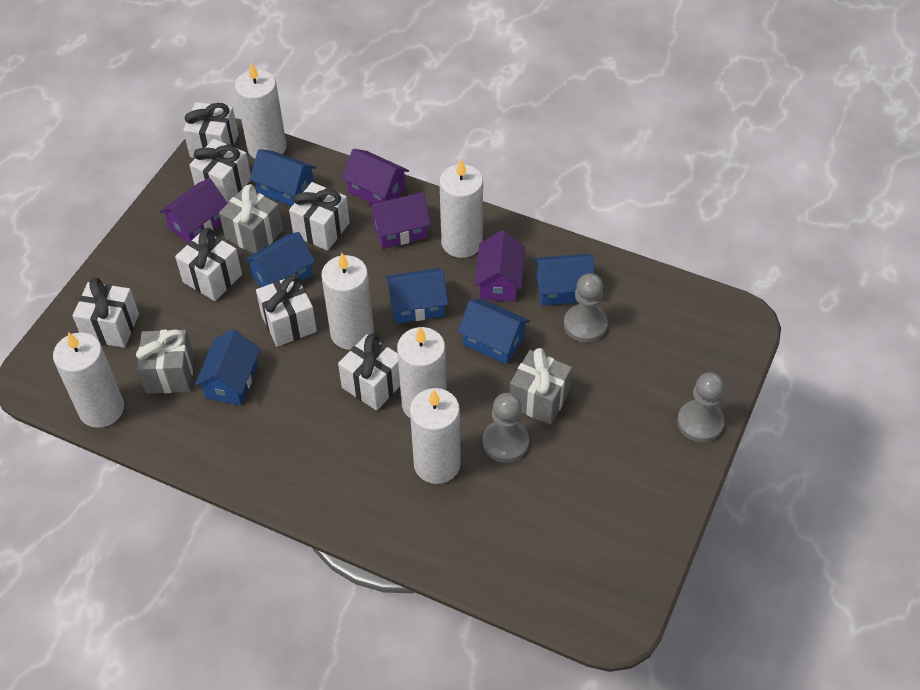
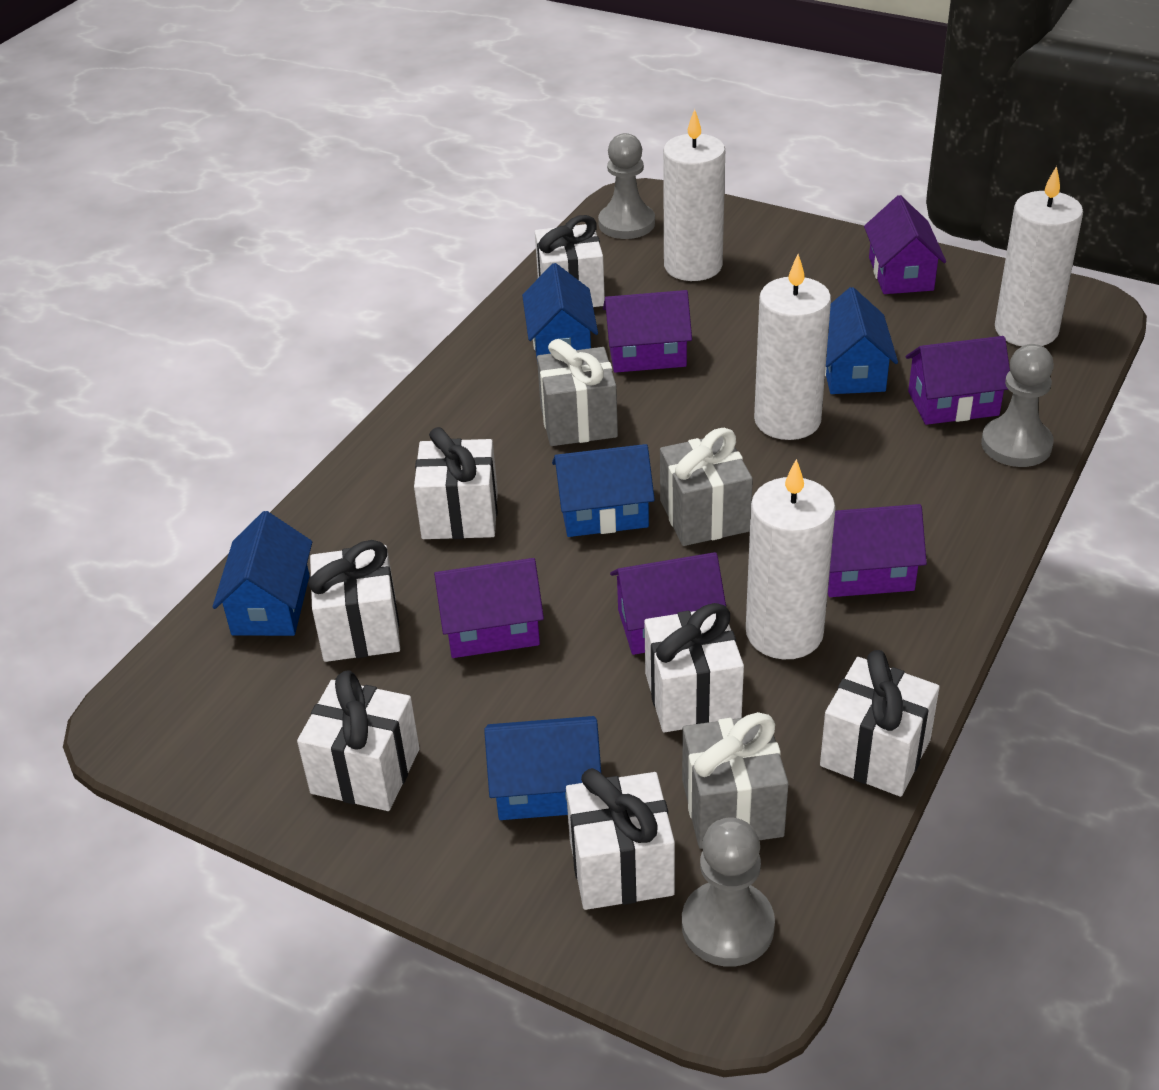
blue house: [195,329,260,405] [244,232,315,287] [250,149,316,206] [386,268,448,323] [458,299,530,364] [534,254,595,306] = 6 -> [212,511,312,636] [484,716,601,820] [522,263,598,357] [552,444,655,537] [825,287,898,394] = 5
purple house: [159,178,228,243] [342,149,409,203] [368,193,431,249] [474,230,525,302] = 4 -> [434,558,544,658] [603,290,692,373] [610,552,726,655] [828,504,927,597] [864,195,946,294] [906,336,1010,425] = 6
white candle: [53,332,124,428] [235,62,286,159] [321,253,374,350] [397,327,447,418] [410,388,461,484] [439,160,483,258] = 6 -> [663,109,725,281] [746,459,836,659] [754,254,831,440] [995,166,1083,346] = 4

